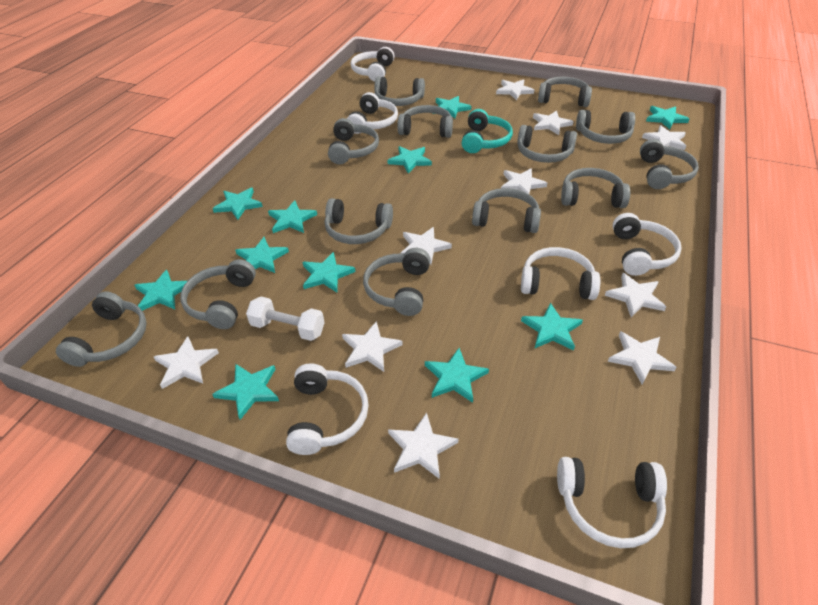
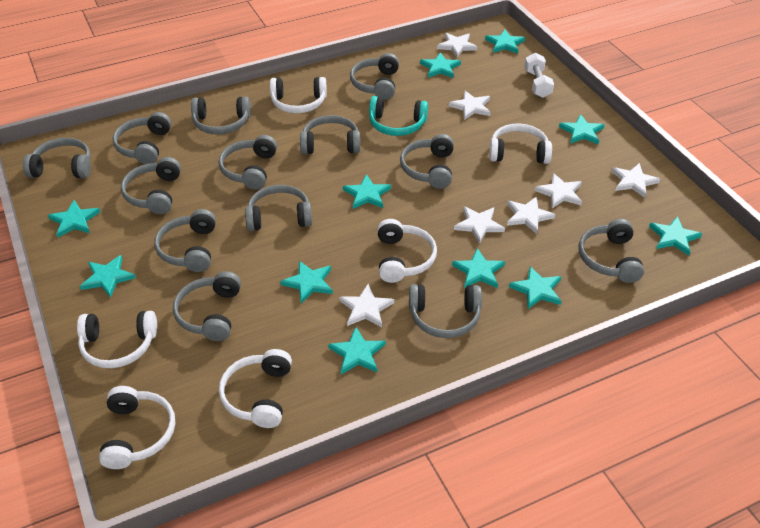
white star: [154,336,219,389] [342,321,403,372] [388,413,458,479] [400,227,452,265] [496,79,534,100] [501,168,547,194] [533,111,574,135] [605,273,666,317] [608,331,676,385] [642,125,686,150] = 10 -> [339,284,394,327] [437,33,478,57] [449,91,491,120] [454,206,505,244] [507,196,555,234] [535,173,582,208] [612,163,660,198] = 7

